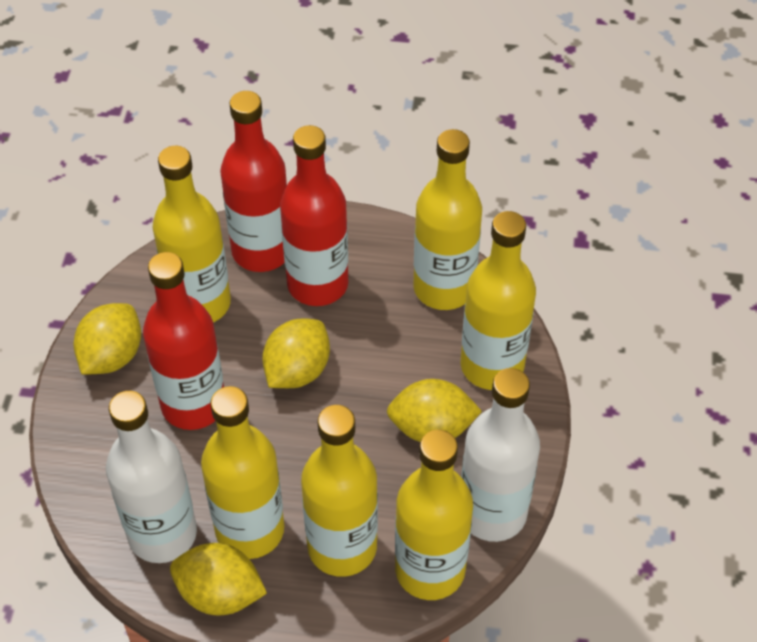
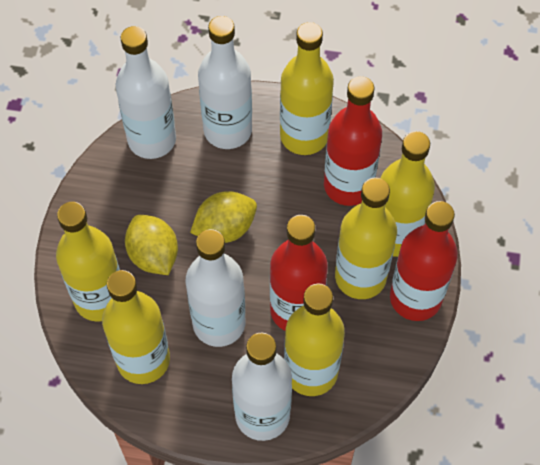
white bottle: [106,391,197,563] [461,368,540,542] = 2 -> [116,26,176,159] [186,229,245,347] [198,16,252,149] [232,332,292,441] = 4
yellow lemon: [73,303,141,375] [170,543,267,615] [262,318,330,388] [387,379,482,442] = 4 -> [125,215,178,275] [190,191,257,243] = 2

